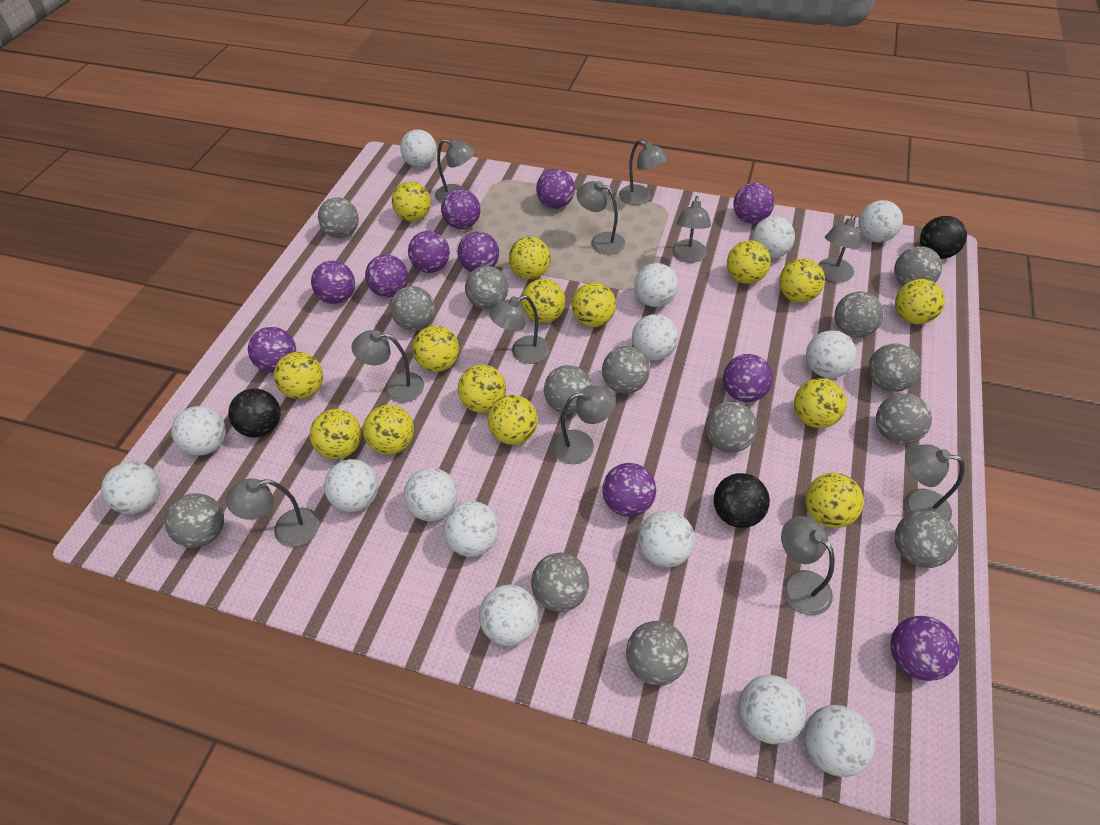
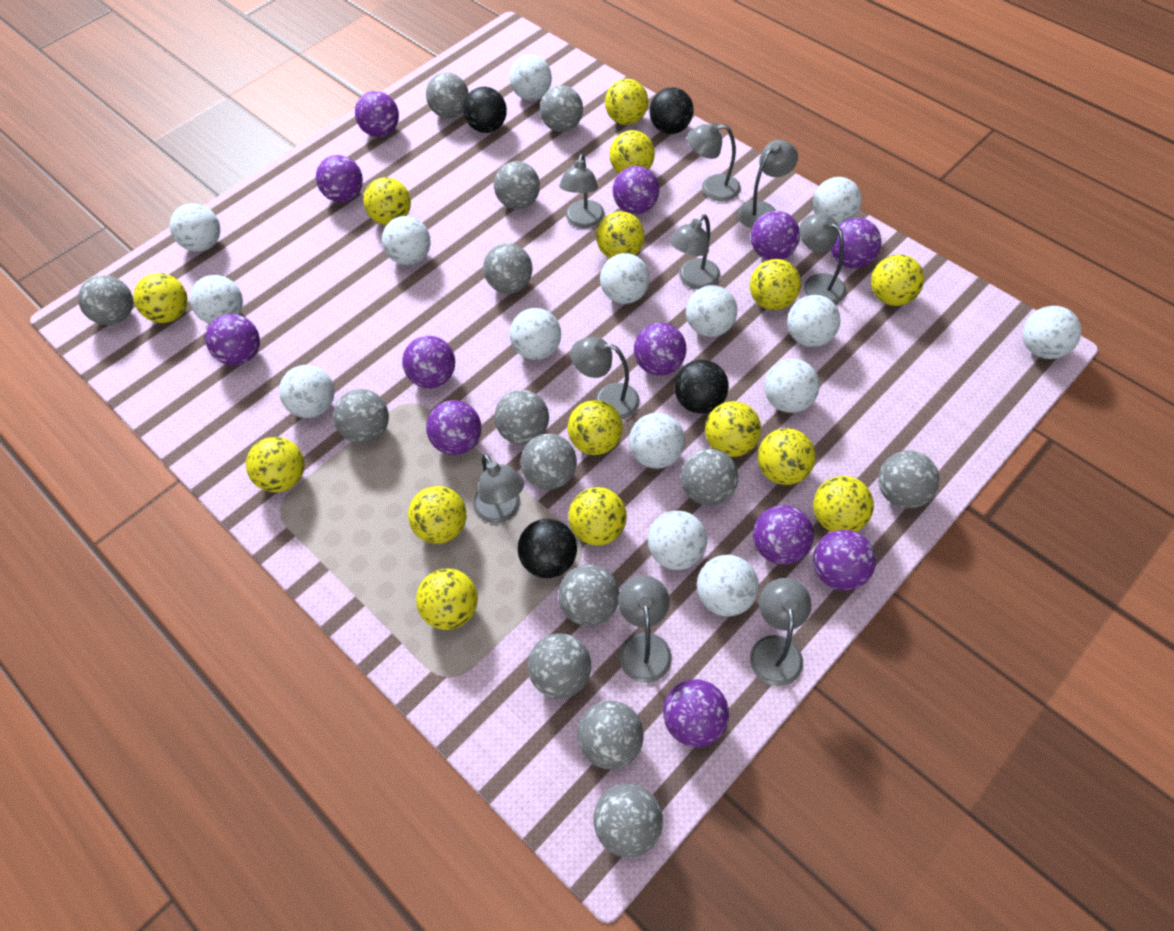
black ball: [228,389,281,438] [714,473,770,528] [920,216,967,259] = 3 -> [463,87,507,133] [518,519,577,578] [650,87,693,134] [675,360,729,414] = 4
grey lamp: [226,478,319,547] [351,330,424,403] [435,138,475,203] [490,295,550,364] [552,385,616,464] [576,181,625,255] [619,139,668,205] [672,196,711,263] [781,516,835,615] [819,214,861,282] [904,445,965,521] = 11 -> [473,453,524,523] [559,154,605,228] [571,337,640,419] [618,575,672,683] [670,215,720,289] [687,122,741,201] [737,140,798,228] [750,578,812,686] [799,213,846,304] = 9
purple ball: [248,327,296,373] [311,261,355,304] [365,254,408,297] [408,231,450,273] [441,189,480,229] [457,231,499,272] [536,169,575,209] [602,463,656,517] [723,354,773,402] [733,182,774,224] [890,616,960,681] = 11 -> [206,314,260,365] [316,155,363,202] [355,91,399,137] [402,336,455,388] [426,400,482,455] [613,166,659,214] [634,323,686,376] [663,679,729,747] [751,211,800,260] [753,505,814,565] [813,530,876,591] [831,218,881,268] = 12

